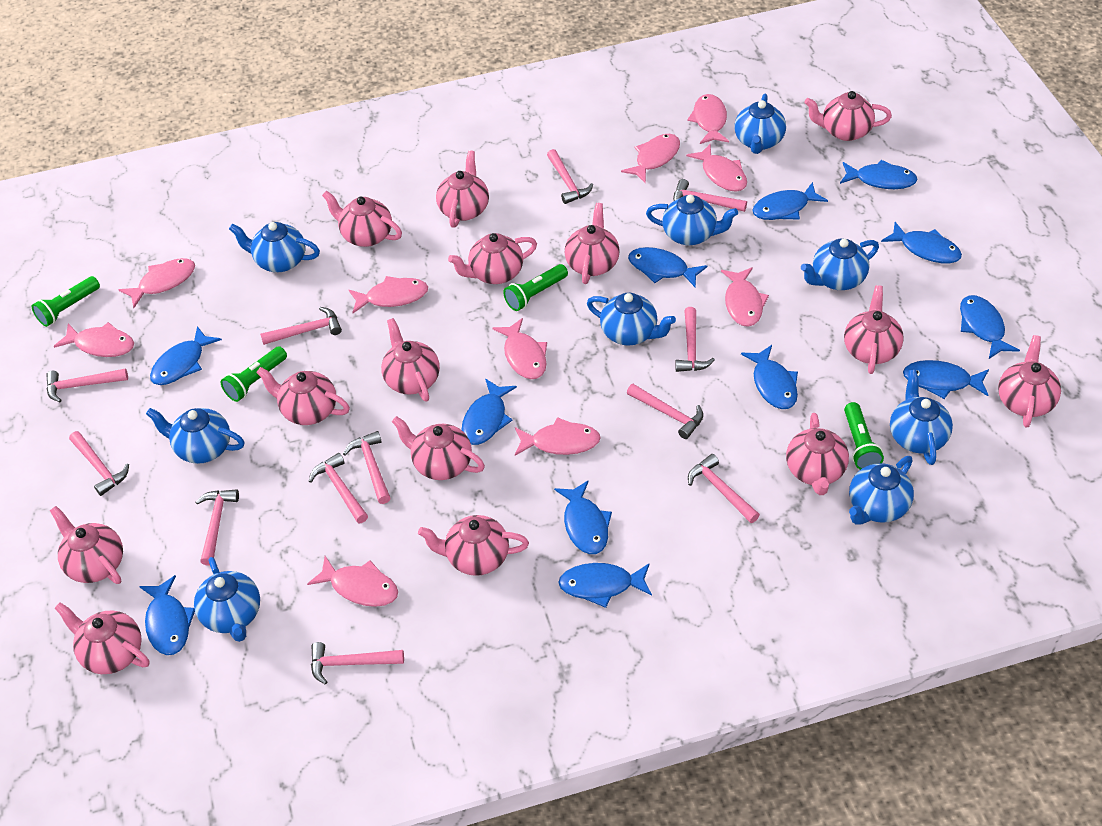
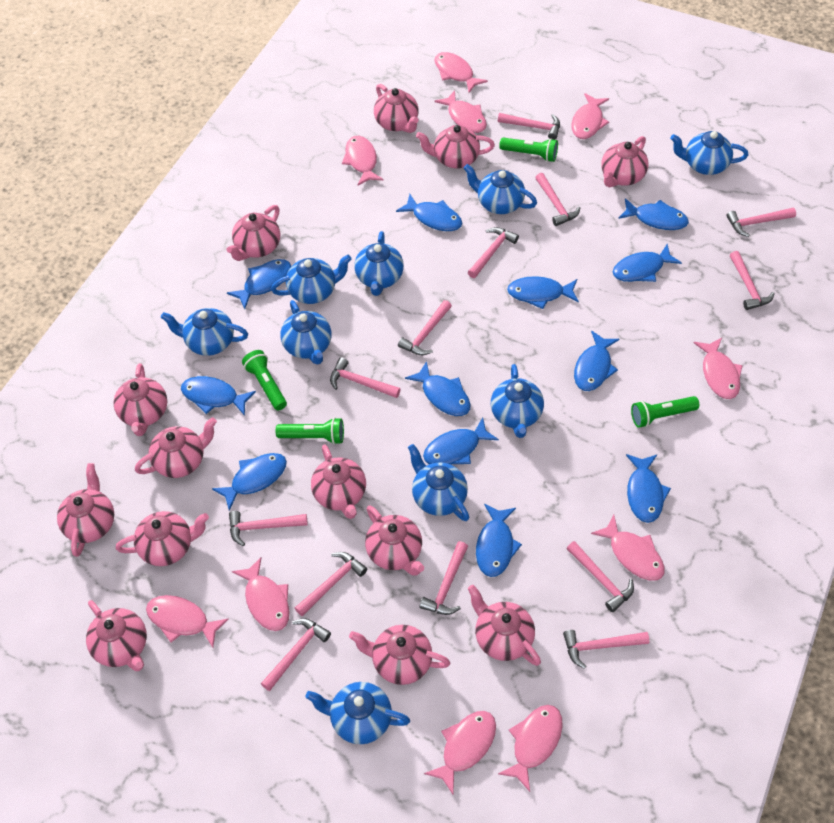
pink hammer: [46,368,128,402] [69,431,129,496] [196,489,239,565] [260,307,342,345] [309,453,368,523] [311,642,404,685] [343,431,390,504] [547,149,593,204] [627,384,703,439] [673,179,747,212] [676,307,715,372] [688,454,760,523] = 12 -> [229,511,308,546] [261,618,331,691] [295,552,367,616] [330,357,401,398] [398,300,452,355] [419,541,468,615] [468,227,519,278] [498,113,560,140] [535,173,580,226] [563,630,649,669] [567,541,634,612] [726,208,796,237] [730,251,775,310] = 13
pink teapot: [50,506,123,584] [54,603,149,674] [256,367,350,425] [322,191,402,247] [381,318,440,402] [392,416,485,480] [418,515,529,576] [436,150,489,228] [448,233,537,284] [565,203,620,284] [786,413,849,495] [804,91,892,141] [844,285,904,374] [998,335,1061,428] = 14 -> [57,463,114,557] [86,600,147,671] [114,363,167,436] [116,511,209,566] [135,417,217,478] [227,205,280,261] [311,444,366,519] [349,625,450,685] [365,505,424,576] [374,84,419,133] [416,125,495,169] [468,585,541,666] [601,136,649,187] = 13

